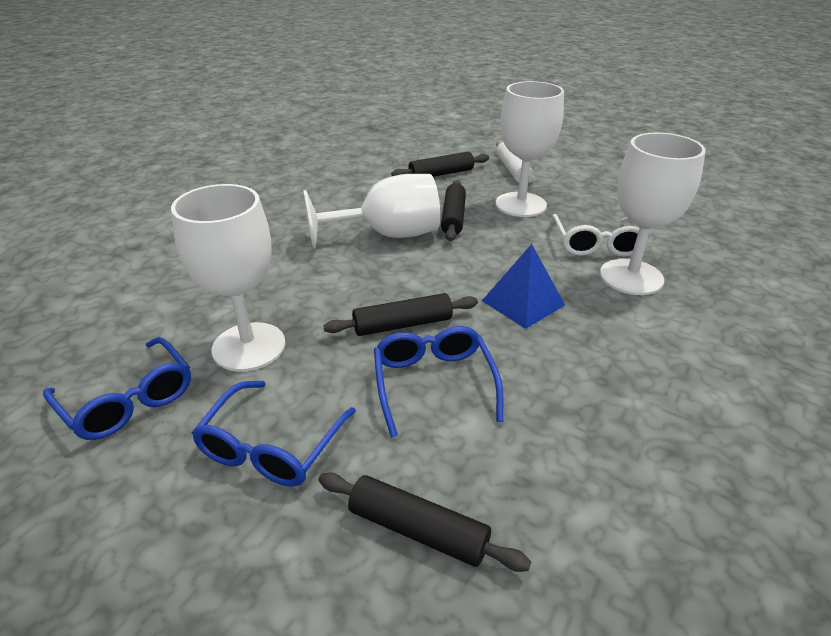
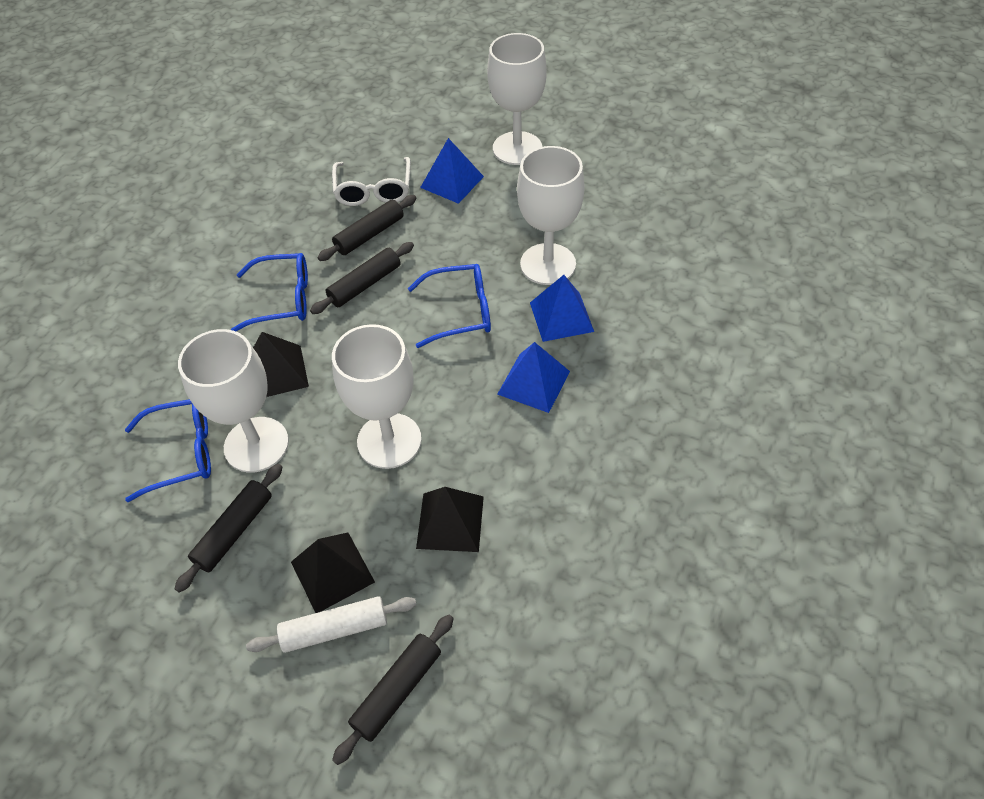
black pyramid: none = 0 -> [253,332,309,397] [291,532,375,613] [416,487,484,552] = 3
blue pyramid: [482,244,565,329] = 1 -> [420,138,484,204] [497,342,570,413] [530,275,594,342] = 3

